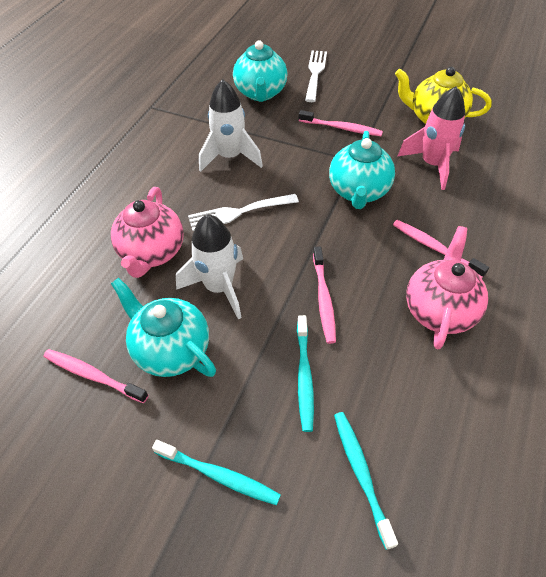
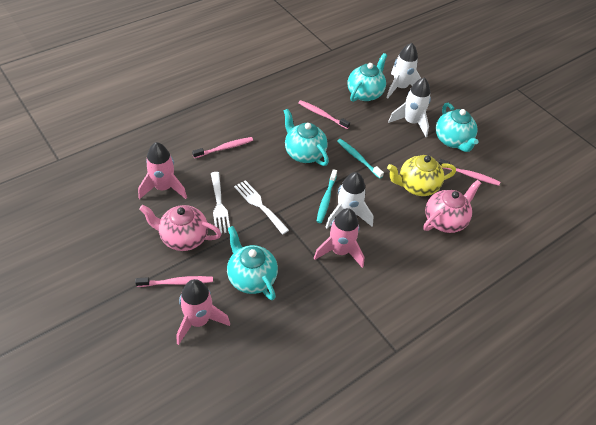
pink rocket: [398,87,465,190] = 1 -> [138,142,187,199] [177,279,230,345] [314,208,364,268] = 3
turquoise teapot: [111,278,216,377] [233,40,288,102] [329,131,395,209] = 3 -> [227,226,278,300] [284,109,329,166] [348,53,387,102] [436,103,479,152] = 4
turquoise toothbrush: [152,440,281,505] [297,315,314,432] [334,412,398,550] = 3 -> [316,169,337,223] [337,139,384,179] = 2
white rocket: [176,214,243,319] [199,79,263,172] = 2 -> [325,172,374,229] [386,43,421,99] [388,77,431,137] = 3

